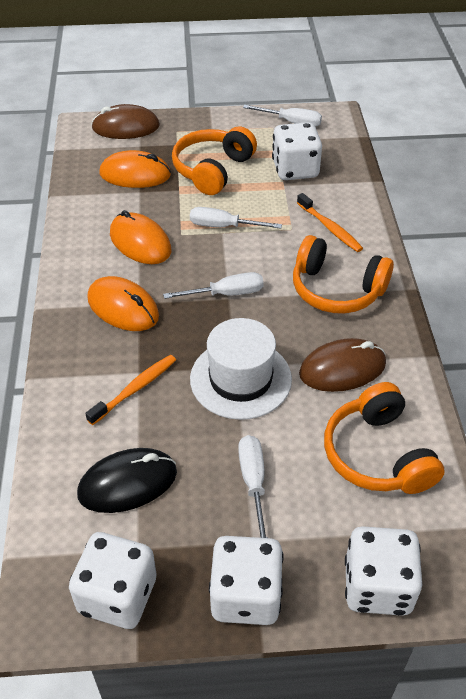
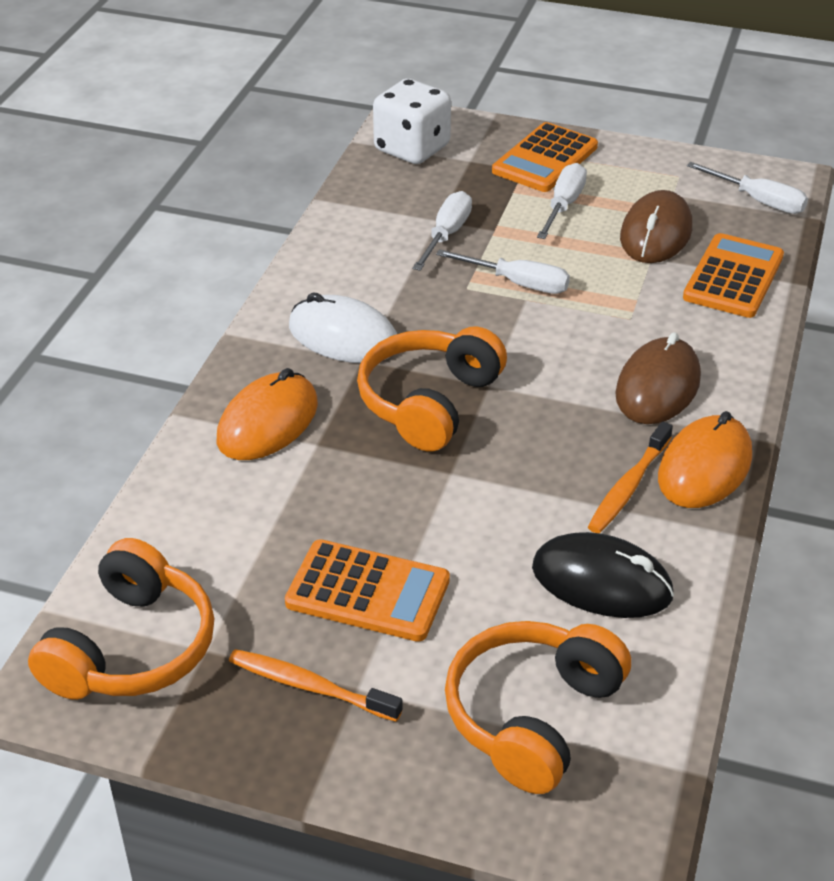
orange calculator: none = 0 -> [285,539,450,642] [492,122,598,192] [683,233,784,318] = 3
orange mouse: [87,276,159,331] [100,150,171,188] [110,210,171,264] = 3 -> [217,368,318,460] [658,411,752,508] = 2
white dice: [69,532,156,629] [209,536,284,625] [272,122,322,180] [345,526,422,616] = 4 -> [373,79,451,164] = 1
white hat: [190,318,292,420] = 1 -> none = 0
white mouse: none = 0 -> [289,293,397,363] = 1

